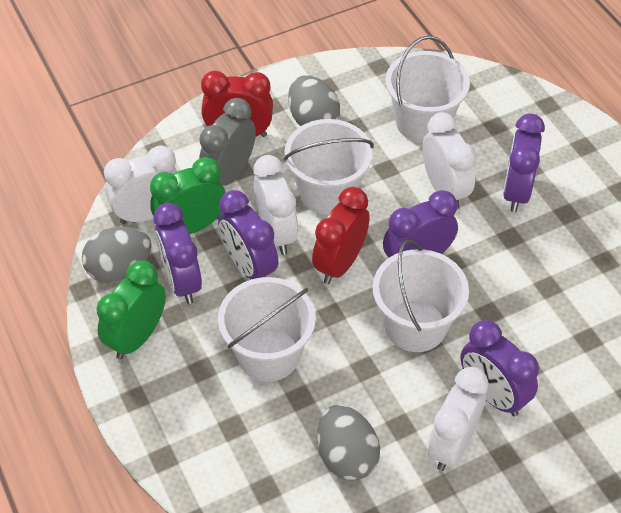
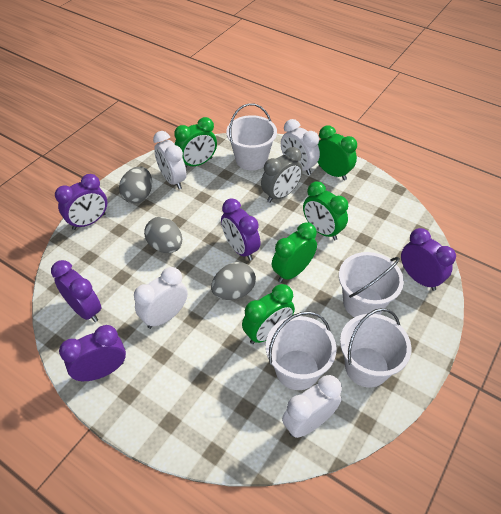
green clock: [96,261,166,360] [150,157,226,234] = 2 -> [174,117,217,167] [242,284,295,344] [272,223,317,283] [303,181,348,240] [318,125,357,180] = 5
red clock: [201,71,273,137] [312,187,370,284] = 2 -> none = 0

